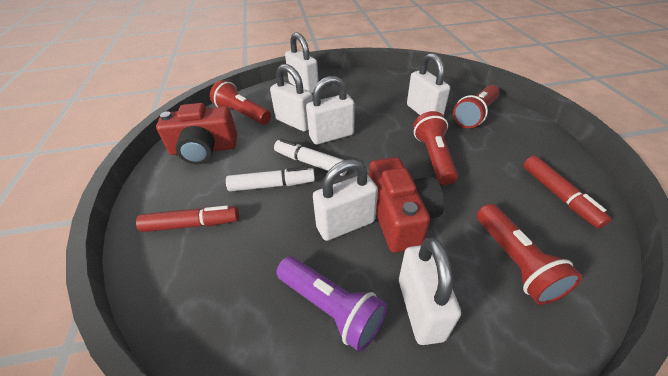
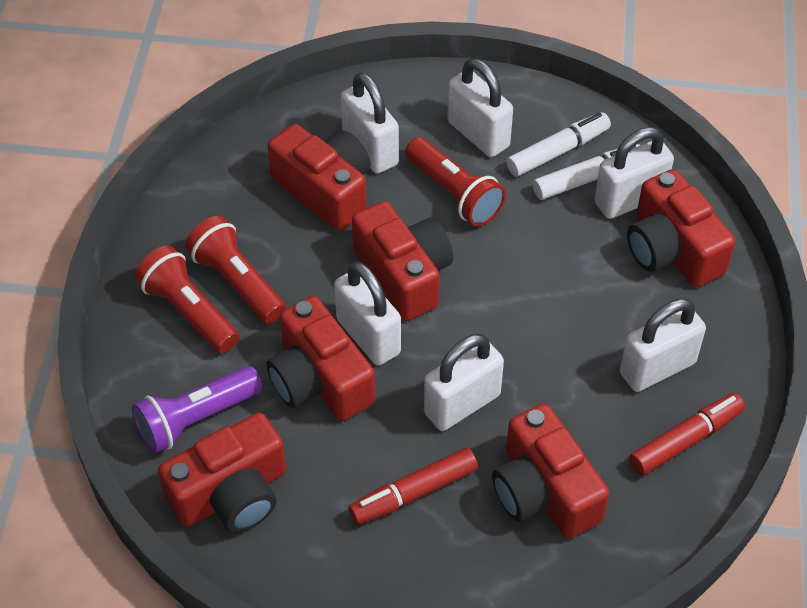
red camera: [156,103,237,164] [369,157,444,253] = 2 -> [158,413,286,533] [267,296,375,421] [268,124,370,231] [352,201,453,321] [492,404,609,539] [627,169,735,287] = 6
red flashlight: [210,80,271,125] [413,111,458,185] [453,85,500,128] [477,204,582,305] = 4 -> [135,245,239,353] [185,216,286,324] [405,137,506,226] = 3

